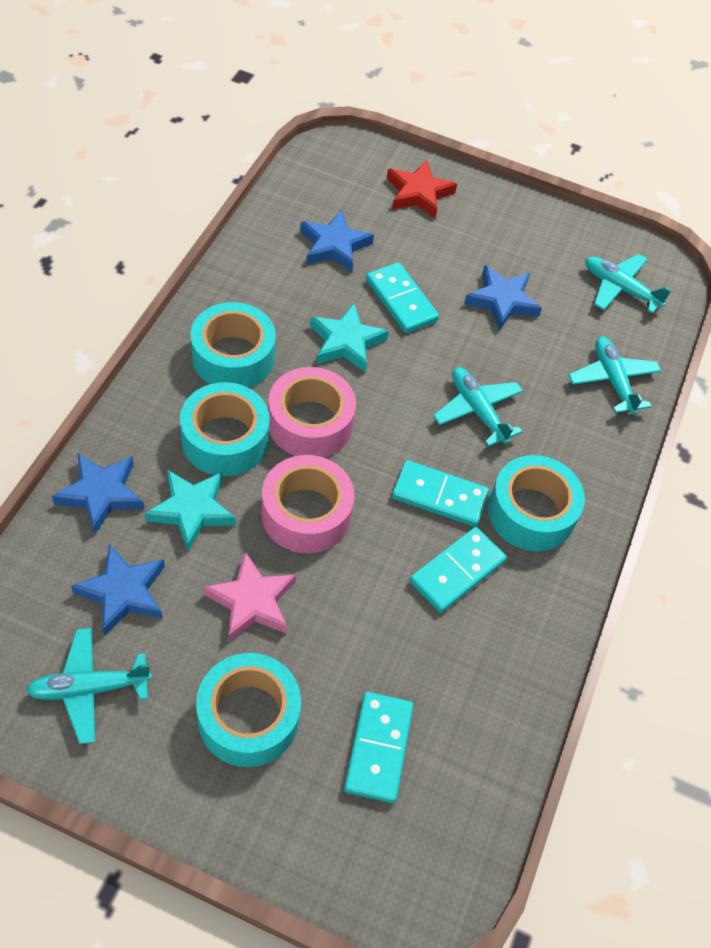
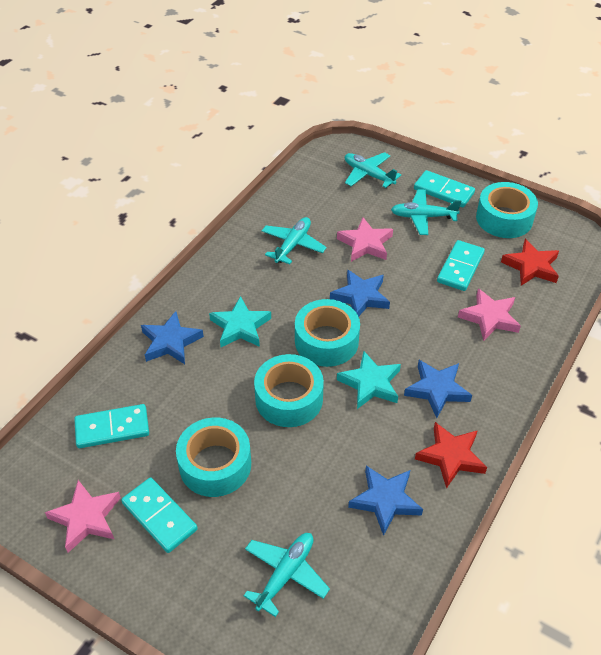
pink star: [203,552,296,641] = 1 -> [45,480,121,553] [337,217,393,262] [458,288,521,341] = 3
pink tape: [261,455,354,553] [268,367,356,458] = 2 -> none = 0
red star: [387,160,457,218] = 1 -> [415,422,487,489] [501,239,559,286] = 2

